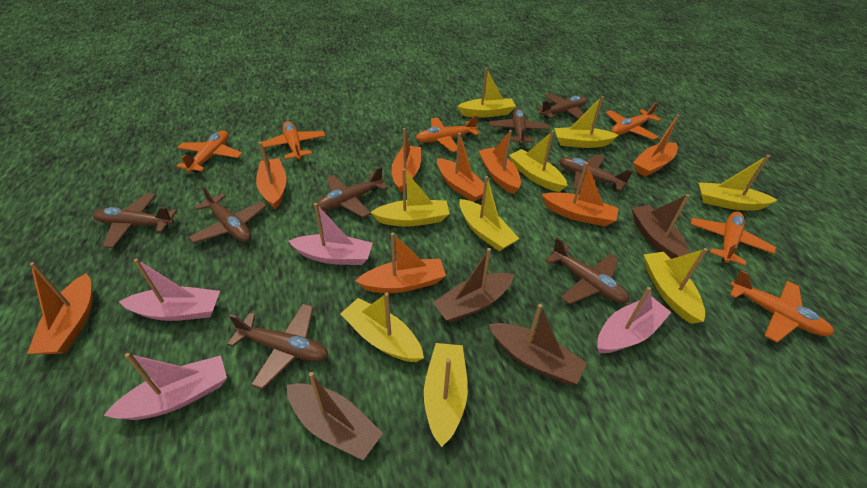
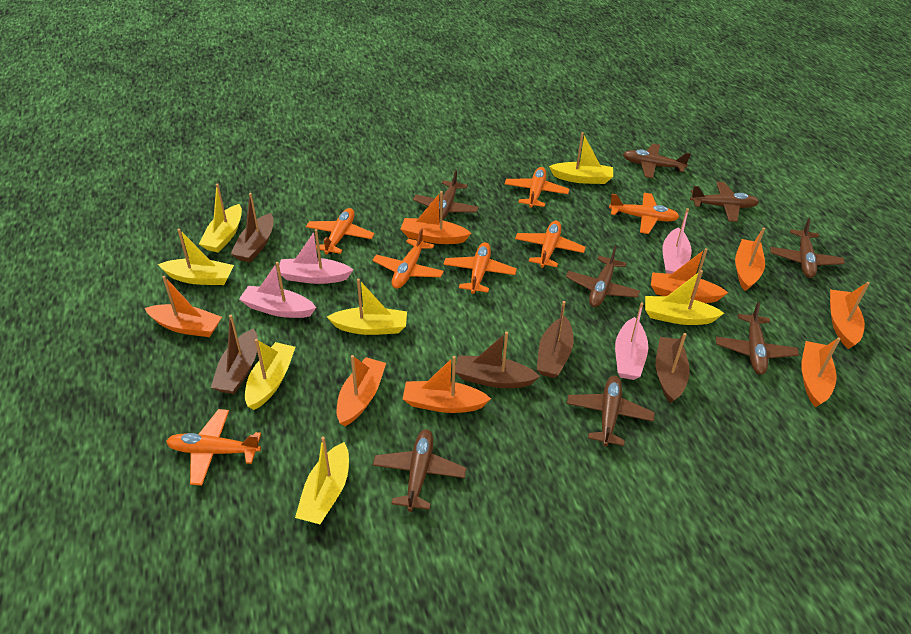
brown boat: [287,372,383,460] [433,248,514,323] [489,304,587,384] [632,194,690,259] = 4 -> [211,315,258,394] [231,193,274,263] [455,332,540,388] [537,301,574,378] [656,333,690,404] = 5
orange plane: [176,131,243,173] [262,121,325,160] [416,115,479,152] [606,102,661,140] [690,211,776,266] [730,270,834,342] = 6 -> [166,409,261,486] [306,208,375,255] [373,228,444,289] [443,242,517,294] [504,167,569,208] [515,221,586,268] [609,193,680,234] = 7
yellow boat: [340,293,424,362] [371,169,450,226] [424,343,468,447] [457,68,516,117] [459,176,519,251] [509,130,568,192] [555,96,618,148] [644,248,708,324] [699,155,777,211] = 9 -> [158,229,234,285] [199,183,242,253] [245,339,296,410] [295,436,349,524] [327,279,407,335] [549,132,613,184] [645,270,724,325] = 7

